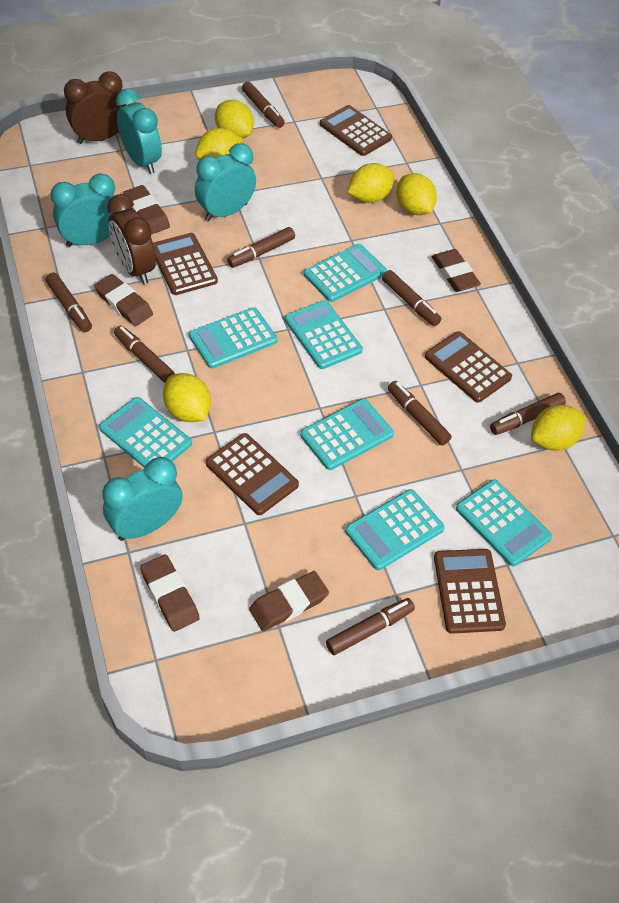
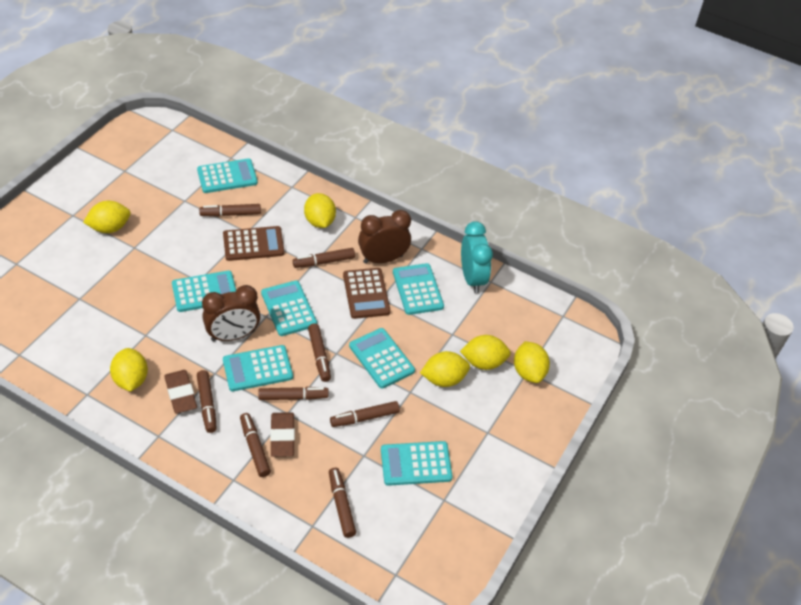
brown calculator: [153,233,218,295] [206,433,299,515] [320,105,392,156] [425,331,512,403] [434,549,506,634] = 5 -> [223,226,284,261] [343,268,391,319] = 2
brown eraser: [94,274,153,326] [123,185,170,235] [140,555,200,632] [249,571,329,631] [432,249,481,292] = 5 -> [164,370,197,414] [270,412,295,457] = 2
turquoise clock: [51,173,115,247] [103,457,182,541] [116,89,162,174] [195,143,256,221] = 4 -> [461,221,493,293] = 1

